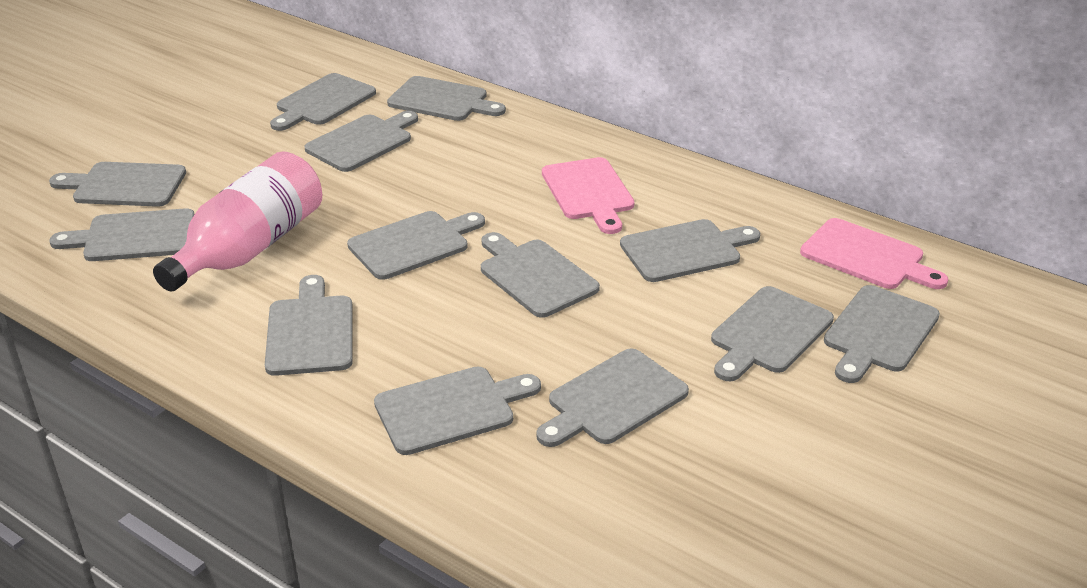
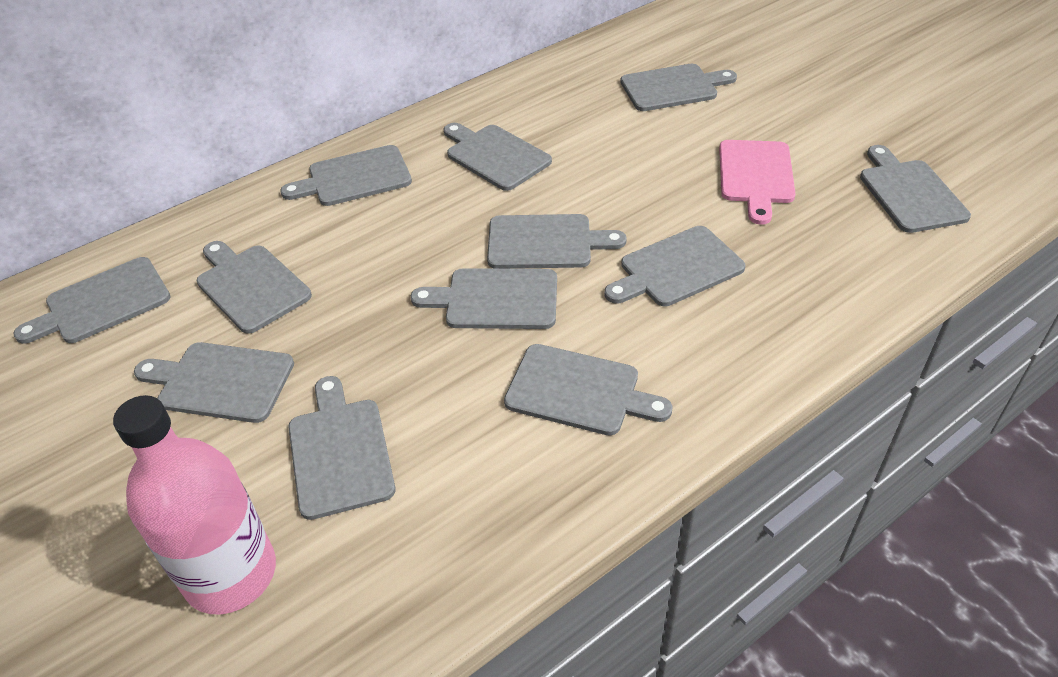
grey cutting board: [49,162,186,207] [50,208,195,261] [265,275,353,376] [270,73,376,131] [304,111,418,172] [347,211,485,280] [374,366,541,455] [387,76,506,121] [481,232,600,318] [536,348,689,447] [620,219,760,282] [711,286,834,381] [824,285,940,383] = 13 -> [14,257,170,344] [134,342,294,423] [197,241,312,334] [280,145,412,206] [288,376,396,520] [411,268,557,329] [444,123,552,191] [487,214,627,269] [504,344,672,436] [604,226,745,306] [620,64,737,111] [860,145,971,233] = 12
pink cutting board: [542,157,634,234] [800,218,948,289] = 2 -> [719,140,796,225] = 1

